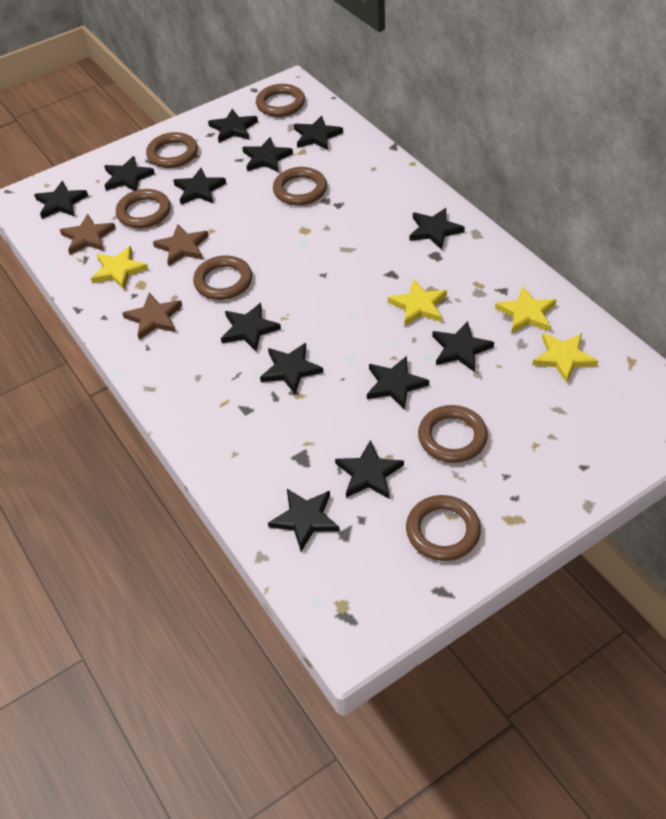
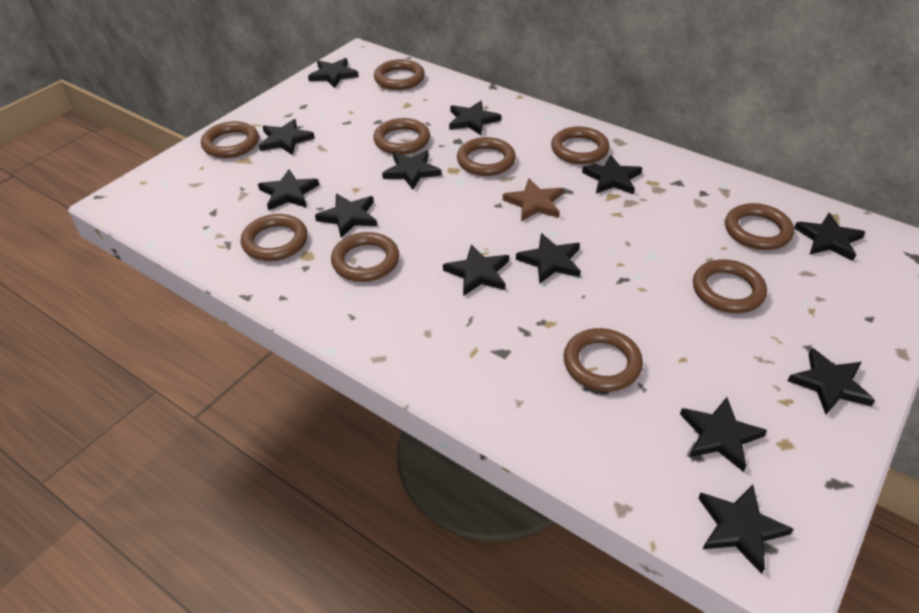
brown ring: [116,189,171,228] [146,132,198,168] [193,255,252,300] [256,84,305,117] [273,167,327,205] [406,495,481,561] [418,405,488,463] = 7 -> [201,121,259,158] [241,214,308,261] [331,232,399,282] [373,118,430,155] [374,59,425,90] [457,137,516,176] [551,126,610,164] [563,328,643,392] [693,259,767,313] [725,203,794,250] = 10
brown star: [60,214,116,255] [122,293,182,340] [153,224,209,266] = 3 -> [503,178,563,221] = 1
yellow star: [91,246,149,290] [388,280,447,326] [495,287,556,334] [532,333,598,383] = 4 -> none = 0

